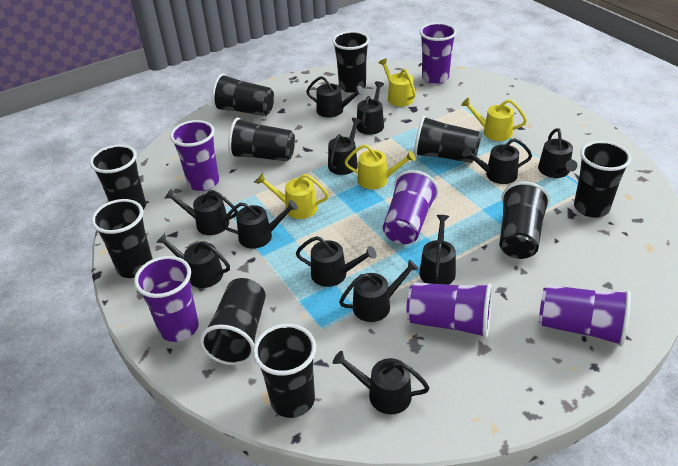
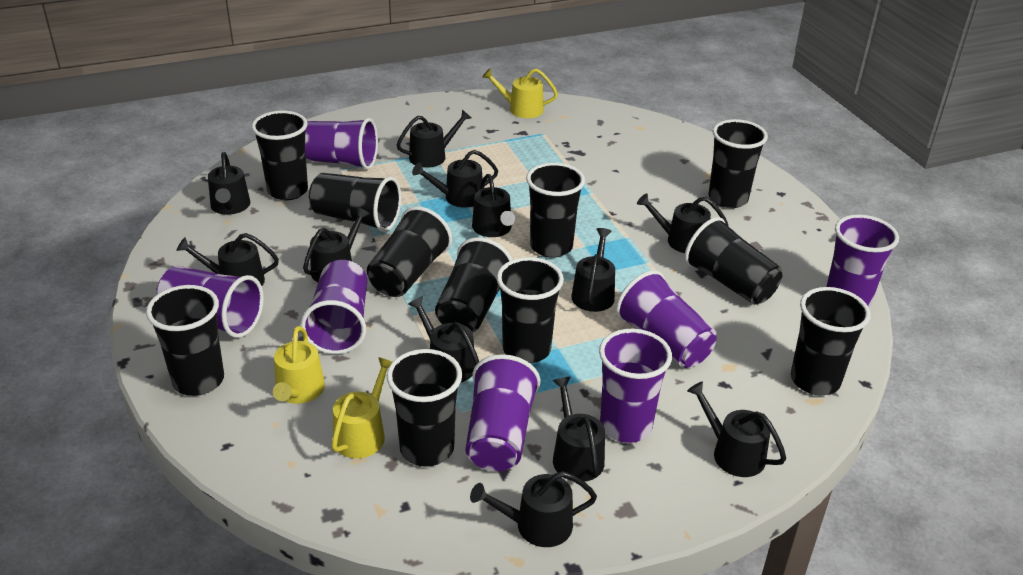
black cup: [90,145,146,210] [91,199,153,278] [200,278,266,365] [212,74,274,116] [228,117,295,161] [253,324,316,418] [332,31,369,93] [414,116,482,163] [499,182,550,259] [574,141,631,218] = 10 -> [146,285,224,396] [251,111,308,200] [309,173,401,232] [367,206,452,297] [387,349,462,467] [435,237,512,333] [497,257,564,363] [526,163,585,258] [684,217,782,305] [708,119,768,208] [791,287,871,395] = 11
purple cup: [134,256,199,342] [170,120,219,191] [383,170,439,244] [406,282,492,339] [420,23,457,84] [539,285,631,347] = 6 -> [157,266,264,338] [300,260,367,354] [305,118,378,170] [466,354,541,471] [599,329,672,443] [616,270,717,368] [826,215,899,308] = 7
yellow watering can: [256,173,329,219] [345,144,416,189] [378,58,416,106] [461,98,527,141] = 4 -> [273,326,325,404] [331,357,392,458] [482,68,558,118] = 3

